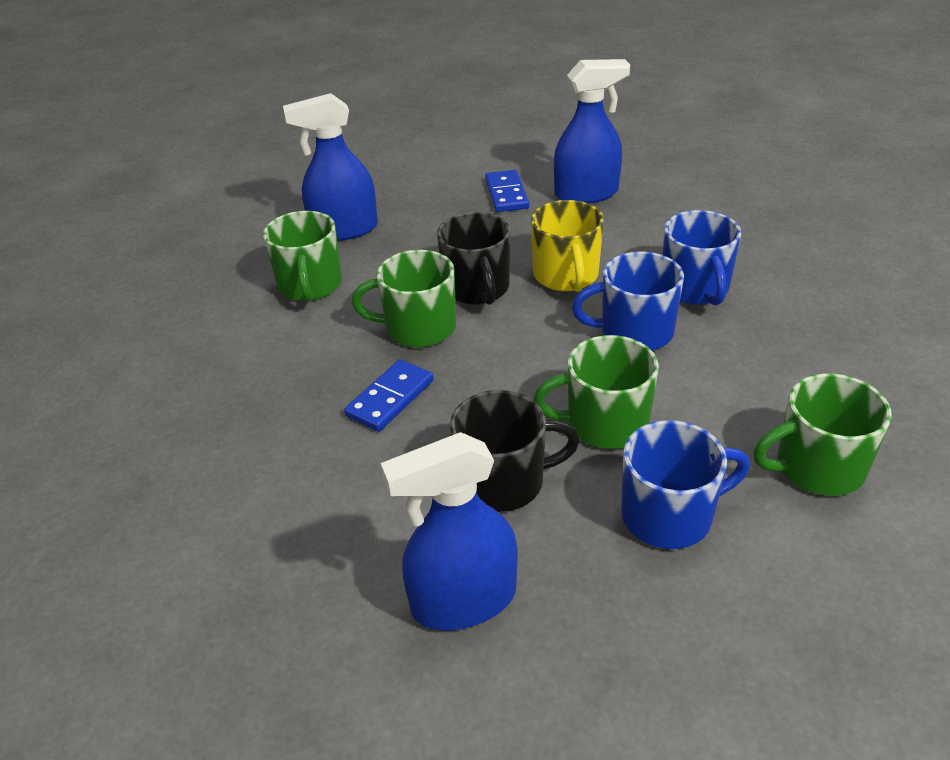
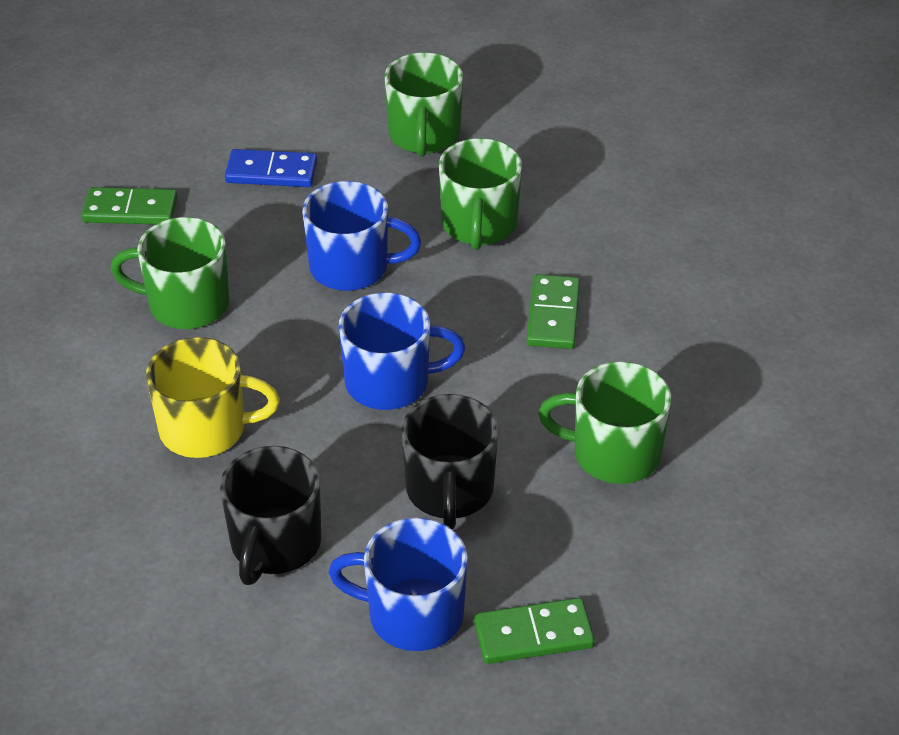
blue domino: [344,359,434,432] [485,170,529,212] = 2 -> [225,149,317,187] = 1
blue spray bottle: [283,93,378,241] [381,432,518,630] [554,59,630,204] = 3 -> none = 0
green domino: none = 0 -> [82,187,177,224] [474,598,595,664] [526,274,580,349] = 3

